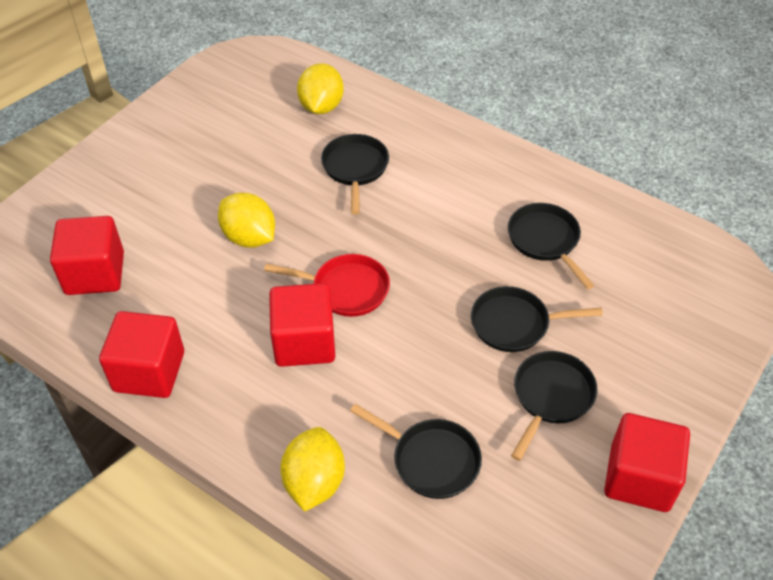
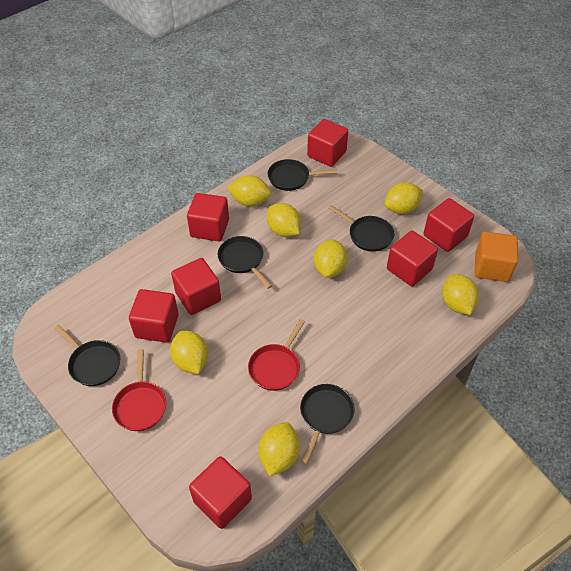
orange cube: none = 0 -> [475,231,518,282] = 1
red cube: [50,216,124,295] [99,311,184,398] [269,283,335,367] [604,413,690,512] = 4 -> [129,289,179,343] [171,258,221,315] [187,193,229,241] [189,456,252,529] [307,119,348,167] [387,230,438,286] [423,198,474,252] = 7
red pan: [264,254,390,317] = 1 -> [112,349,166,431] [248,319,305,391] = 2
yellow lemon: [218,192,275,248] [280,427,345,512] [297,63,344,114] = 3 -> [170,330,208,374] [227,175,271,206] [258,422,300,476] [267,203,301,237] [314,240,347,278] [385,182,423,214] [442,274,479,315] = 7

